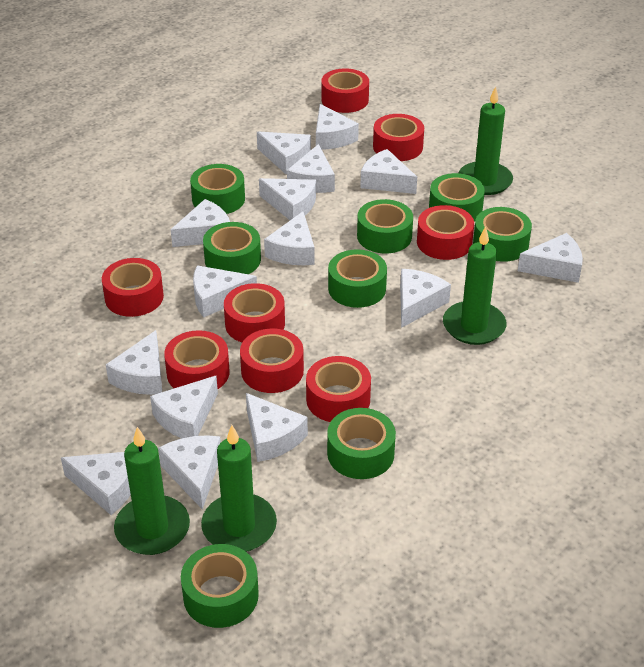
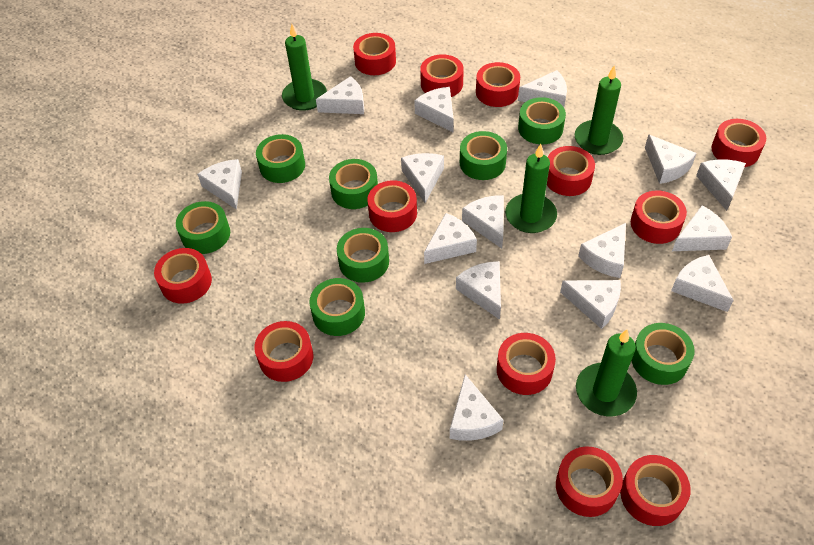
red tape: [102,258,164,317] [164,330,230,389] [224,283,285,342] [240,328,304,393] [306,356,371,422] [321,68,369,113] [373,114,424,161] [417,205,474,260] = 8 -> [154,248,212,304] [254,321,313,382] [353,33,396,75] [367,180,417,232] [420,54,464,97] [476,62,520,107] [497,333,556,395] [547,146,595,196] [556,446,623,517] [620,455,691,526] [631,191,687,244] [711,119,766,167] = 12

